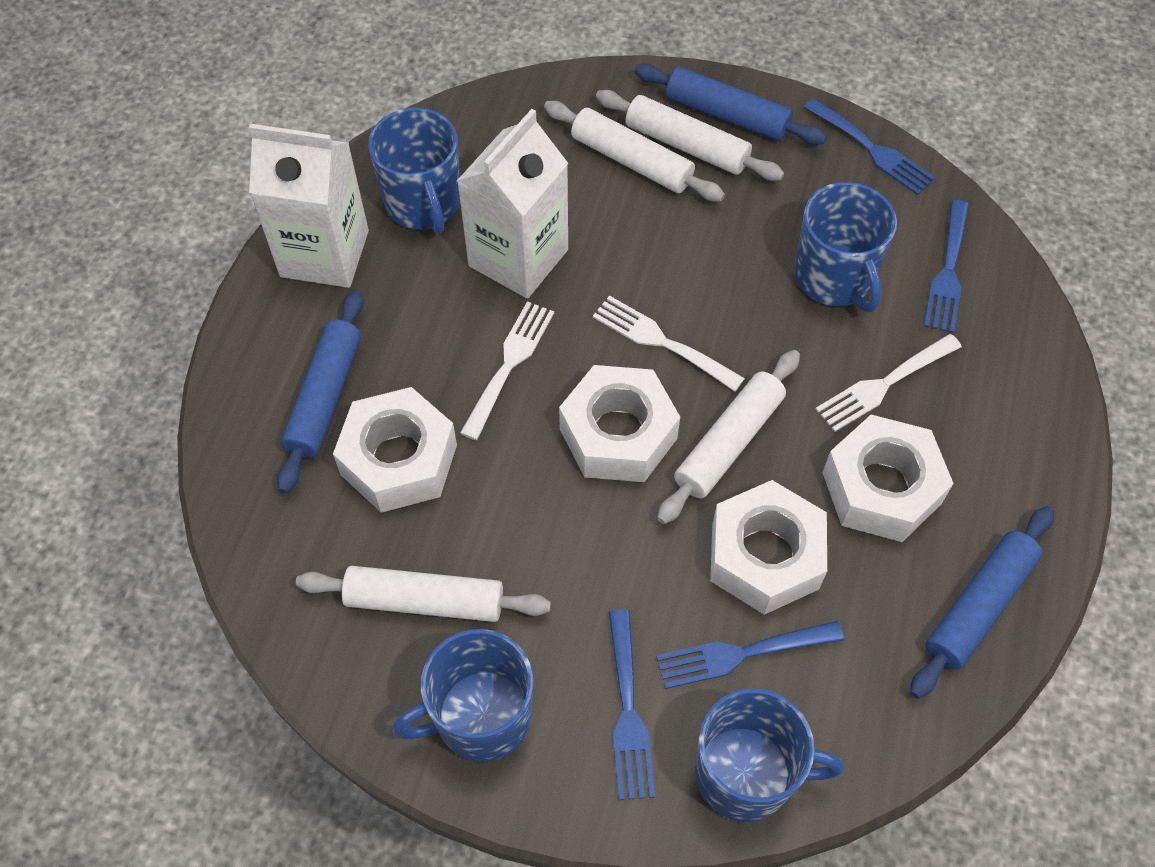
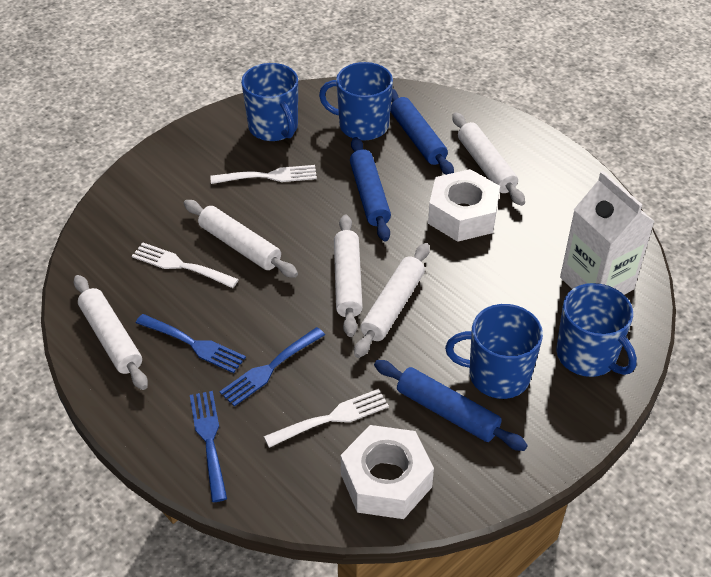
blue fork: [609,610,655,800] [656,621,844,689] [803,98,935,195] [924,200,969,333] = 4 -> [136,314,246,373] [190,391,227,502] [220,327,325,406] = 3
white carton: [249,124,369,288] [457,109,568,299] = 2 -> [560,171,655,295] = 1
white nut: [333,387,457,513] [559,365,680,482] [710,480,827,615] [822,415,954,542] = 4 -> [341,425,434,519] [428,169,500,242] = 2
white rolling pin: [296,566,551,622] [544,101,725,201] [596,90,784,181] [657,350,800,524] = 4 -> [74,275,148,390] [184,200,298,278] [334,214,363,337] [354,243,430,358] [452,112,525,206] = 5

